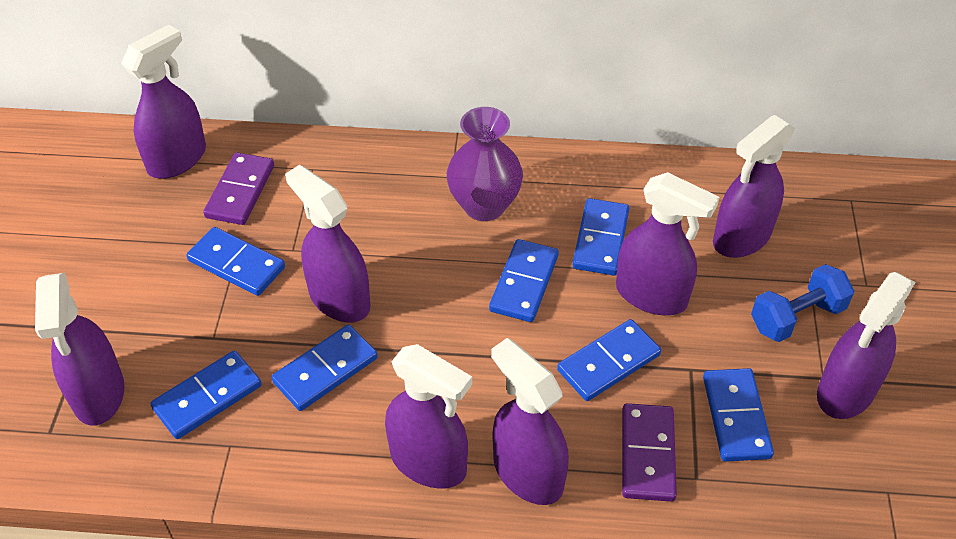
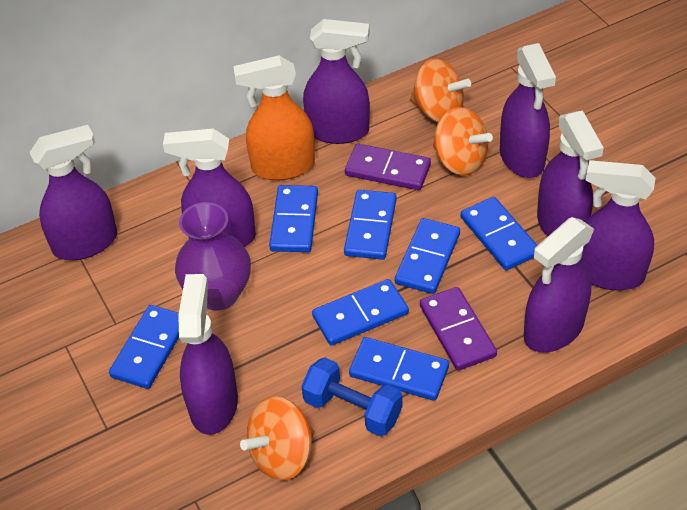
orange spinning top: none = 0 -> [240,396,314,480] [410,59,471,122] [433,107,493,176] = 3
orange spray bottle: none = 0 -> [233,56,315,180] = 1

